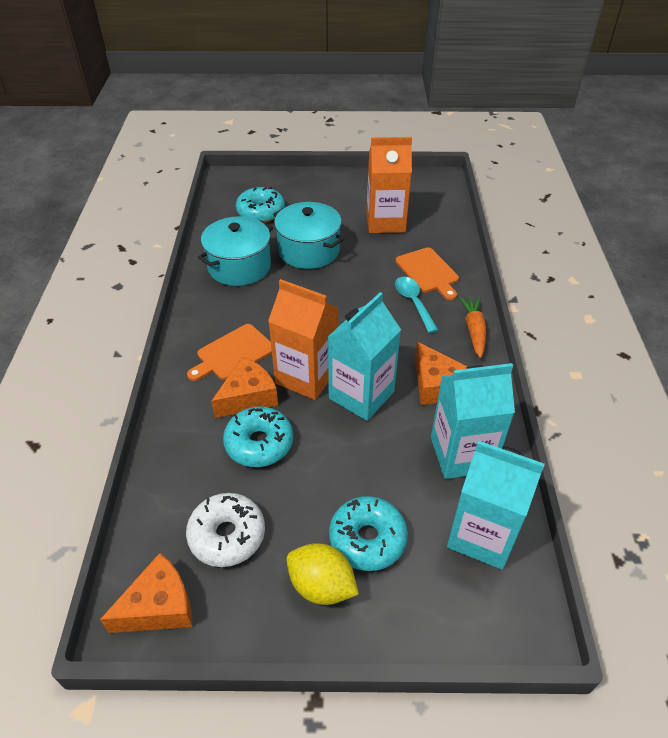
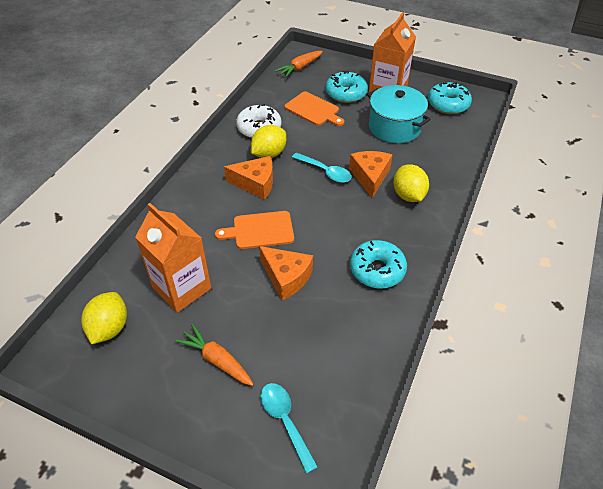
orange carrot: [458,296,486,358] = 1 -> [175,324,254,386] [275,51,323,78] = 2
turquoise carton: [328,292,401,421] [431,363,515,479] [447,441,545,570] = 3 -> none = 0
turquoise pot: [198,216,273,286] [273,202,344,269] = 2 -> [367,85,431,143] = 1
turquoise spoon: [395,277,438,333] = 1 -> [260,383,318,474] [292,152,351,183] = 2
yellow lemon: [286,543,359,605] = 1 -> [81,292,127,344] [251,125,286,158] [393,164,429,202] = 3

